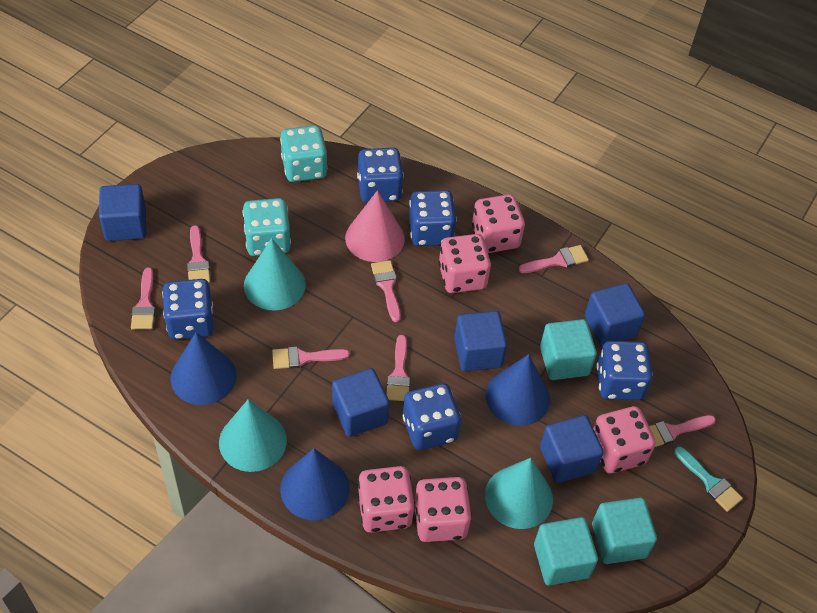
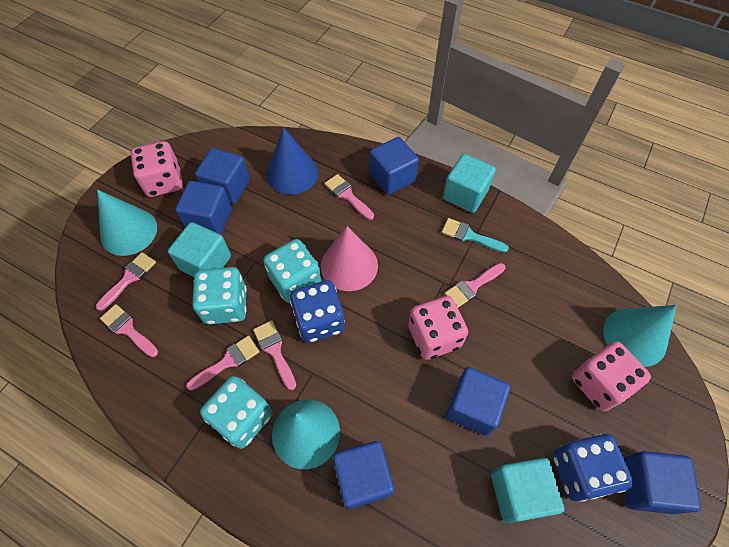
blue cone: [171,332,236,405] [280,448,350,520] [485,354,550,426] = 3 -> [266,127,318,195] = 1
blue cube: [99,184,146,241] [332,368,389,437] [454,311,507,371] [540,415,604,483] [585,283,645,346] = 5 -> [175,181,232,235] [195,148,250,204] [333,441,394,509] [369,137,419,195] [446,367,510,436] [624,451,701,514] = 6
blue dice: [162,279,214,340] [357,148,404,203] [403,383,461,450] [409,190,457,246] [596,341,653,400] = 5 -> [290,280,345,343] [553,434,633,502] = 2
pink brush: [131,268,156,330] [187,225,210,283] [272,347,350,369] [371,260,401,322] [386,335,410,401] [519,245,589,273] [649,415,716,447] = 7 -> [96,252,156,311] [100,304,158,357] [186,336,260,390] [253,320,296,390] [324,174,374,220] [445,263,505,308] = 6
pink dice: [358,466,415,533] [414,477,472,542] [439,234,491,293] [472,194,525,253] [593,406,656,473] = 5 -> [131,141,183,197] [408,296,468,360] [572,341,651,411] = 3
turquoise dice: [243,198,291,256] [280,125,327,182] = 2 -> [192,267,247,324] [200,376,273,449] [263,239,322,303] = 3

